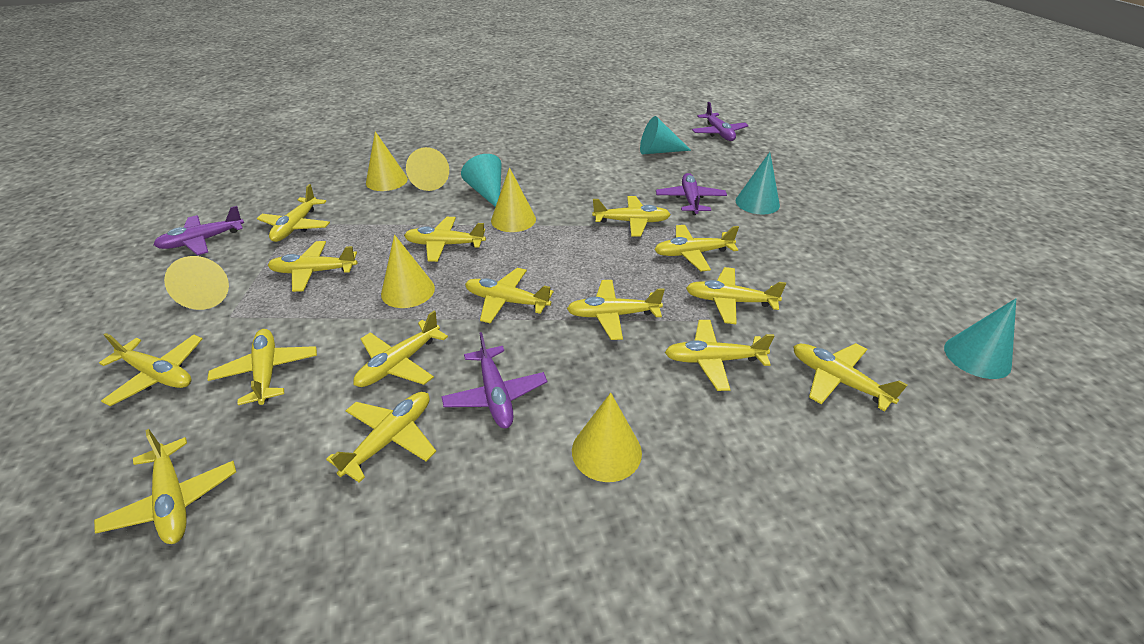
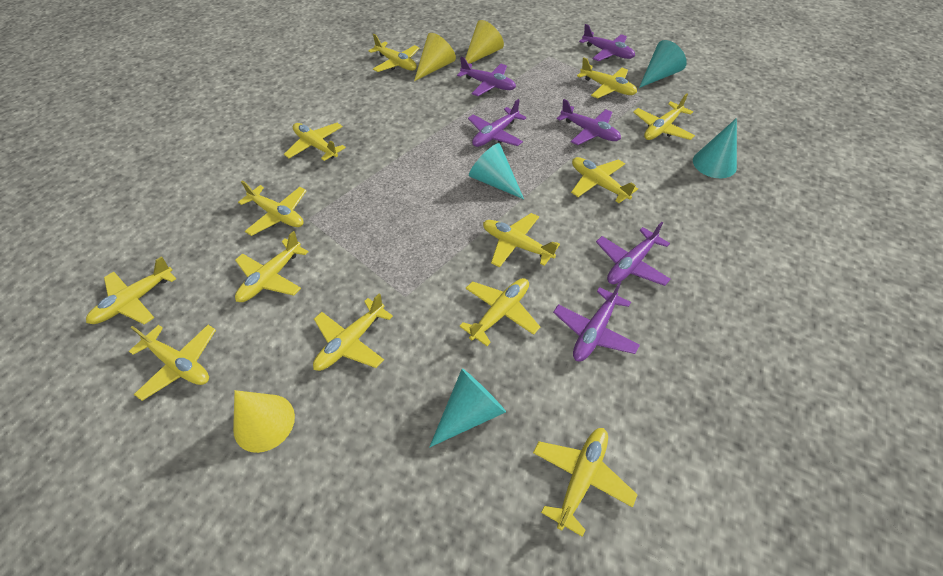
purple plane: [154,206,244,255] [441,332,547,428] [656,173,727,215] [692,102,748,141] = 4 -> [457,57,516,96] [468,99,527,147] [553,281,640,361] [557,99,621,145] [579,24,635,61] [596,222,671,286] = 6
yellow cone: [164,256,229,310] [366,131,408,191] [381,235,435,308] [406,147,449,191] [491,167,536,232] [572,393,642,482] = 6 -> [233,390,295,453] [414,33,456,81] [465,20,504,64] = 3
yellow plane: [94,429,236,544] [99,333,203,406] [207,329,317,405] [257,184,330,242] [268,241,358,292] [326,392,436,483] [353,311,448,387] [404,217,486,262] [465,268,554,324] [567,280,665,340] [592,196,671,237] [654,225,739,271] [665,320,774,391] [686,267,786,324] [793,343,907,411] = 15 -> [86,256,176,325] [129,325,216,401] [235,231,309,302] [238,181,307,236] [284,123,346,161] [313,294,393,371] [368,34,420,72] [459,278,540,346] [483,213,560,268] [533,428,638,537] [571,157,638,203] [577,57,637,99] [633,93,695,140] = 13

